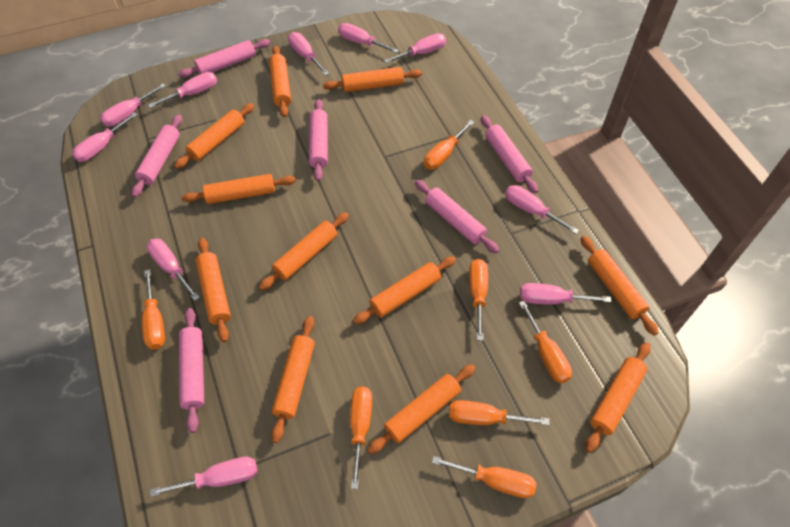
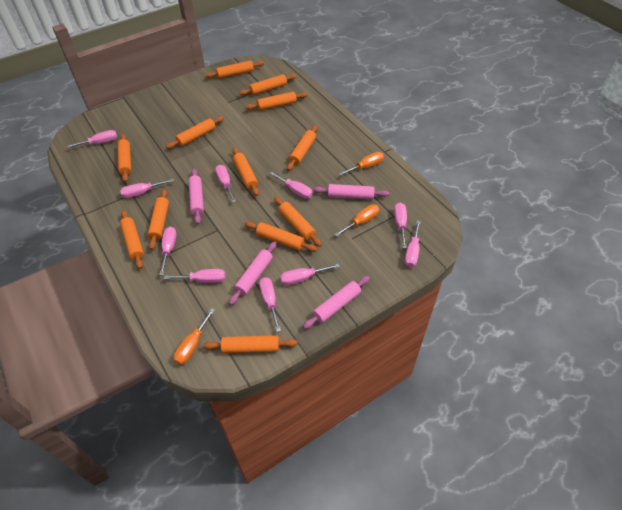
orange rolling pin: [174,103,254,169] [182,174,296,204] [196,238,231,343] [259,212,349,291] [269,46,291,117] [271,316,315,443] [323,67,422,92] [353,256,456,325] [367,364,475,454] [581,236,659,336] [586,342,651,453] = 11 -> [117,134,132,182] [120,210,144,269] [148,189,169,250] [166,116,224,149] [203,335,297,353] [205,61,264,79] [232,147,259,196] [239,74,297,95] [245,221,317,252] [246,92,308,110] [274,197,322,247] [287,125,318,171] = 12
orange screwdriver: [142,270,165,350] [350,386,372,489] [424,120,475,170] [432,456,536,498] [449,400,550,425] [469,259,488,341] [519,301,572,383] = 7 -> [174,308,215,365] [335,204,379,237] [339,152,384,176] = 3
pink rolling pin: [132,114,182,197] [178,39,271,78] [179,308,204,433] [309,99,328,181] [415,180,499,254] [481,115,538,193] = 6 -> [189,169,204,224] [229,242,277,305] [303,276,370,329] [313,184,389,199] = 4

